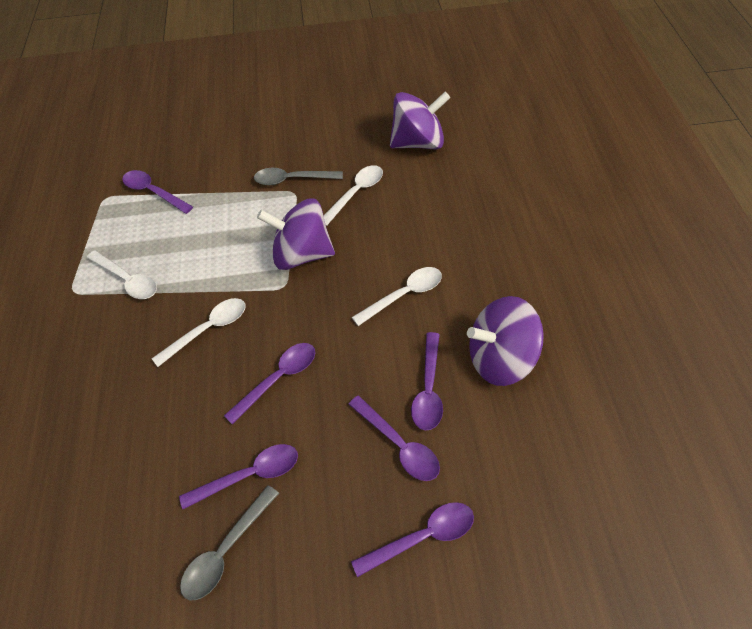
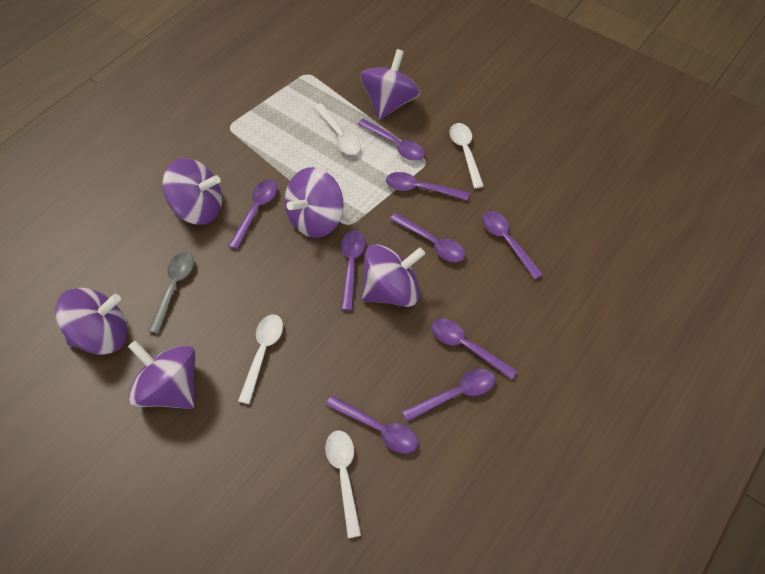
grey spoon: [180,485,279,600] [254,168,343,185] = 2 -> [148,252,194,334] = 1
purple spinning top: [257,198,335,270] [390,91,450,149] [467,296,544,386] = 3 -> [55,288,128,355] [128,340,195,409] [163,158,222,225] [285,167,344,238] [360,49,420,120] [362,244,425,307] = 6
purple spoon: [122,170,193,214] [179,444,298,509] [224,343,315,424] [348,396,440,481] [351,502,474,577] [411,332,443,431] = 6 -> [228,180,278,249] [326,395,418,454] [341,231,366,311] [358,119,425,161] [386,172,470,201] [390,212,465,262] [402,369,495,422] [431,319,518,380] [482,211,543,280] = 9

